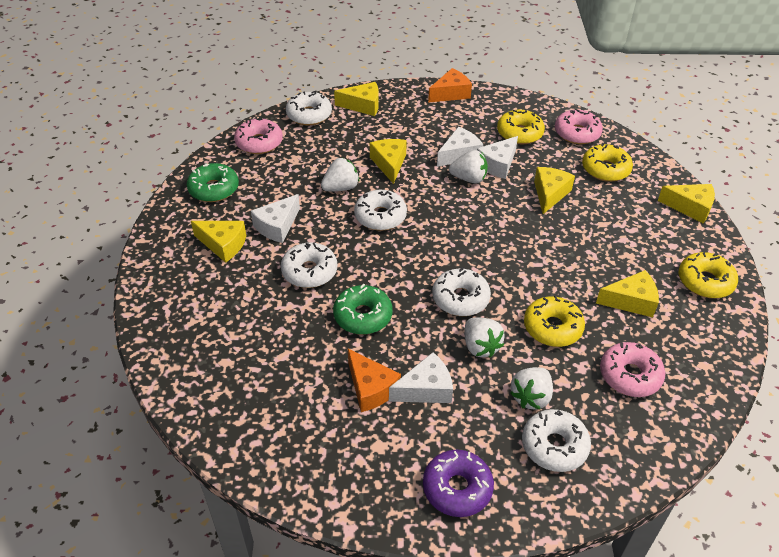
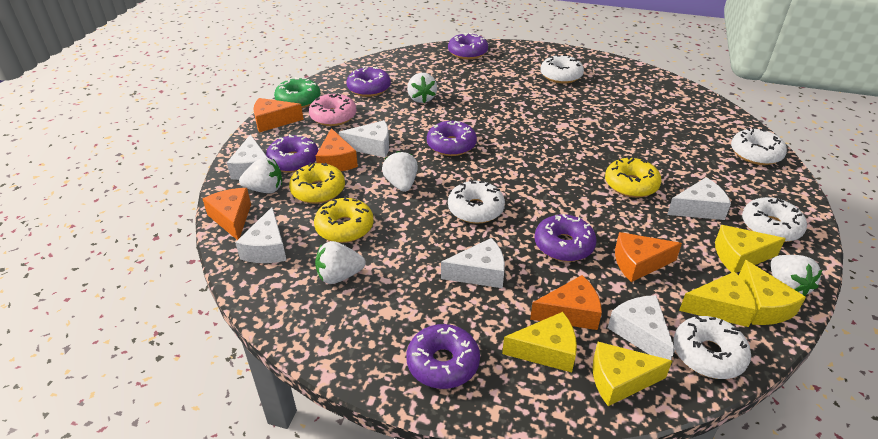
green donut: [187,163,239,202] [333,284,392,335] = 2 -> [274,77,320,108] = 1
orange cheese: [348,349,401,412] [428,68,472,103] = 2 -> [203,188,251,240] [253,98,304,133] [316,128,358,171] [530,275,602,330] [615,232,682,282] = 5
pink donut: [234,117,283,154] [555,109,603,144] [600,342,665,397] = 3 -> [309,94,357,126] = 1
purple donut: [423,450,494,517] = 1 -> [266,134,319,173] [347,66,391,97] [406,324,480,389] [427,121,477,156] [448,33,488,59] [535,214,597,262] = 6
white cheese: [251,194,300,243] [389,352,453,403] [437,127,483,167] [477,136,518,179] = 4 -> [227,134,268,180] [235,207,287,263] [339,120,389,157] [441,238,505,288] [608,295,675,360] [667,177,731,220] = 6
white strawberry: [321,158,359,191] [449,150,488,183] [465,317,505,358] [510,367,553,410] = 4 -> [239,157,282,193] [315,241,366,284] [382,151,418,192] [407,73,437,103] [771,255,822,296] = 5
yellow cheese: [191,221,246,263] [334,82,379,116] [370,139,407,184] [534,167,575,214] [596,270,659,317] [658,184,715,223] = 6 -> [502,312,577,372] [592,342,672,406] [679,272,757,327] [715,225,786,273] [739,260,806,325] = 5
yellow donut: [497,109,545,144] [524,295,585,347] [582,143,633,182] [679,252,738,298] = 4 -> [289,163,345,204] [314,196,374,243] [605,156,662,198] = 3

